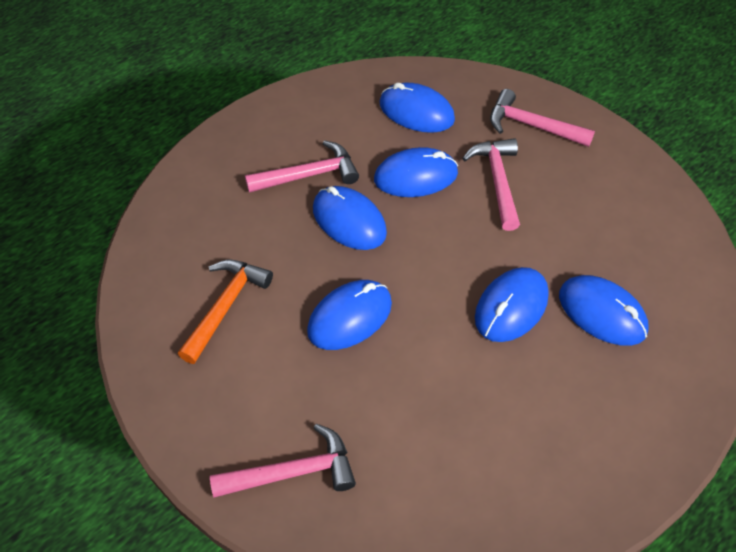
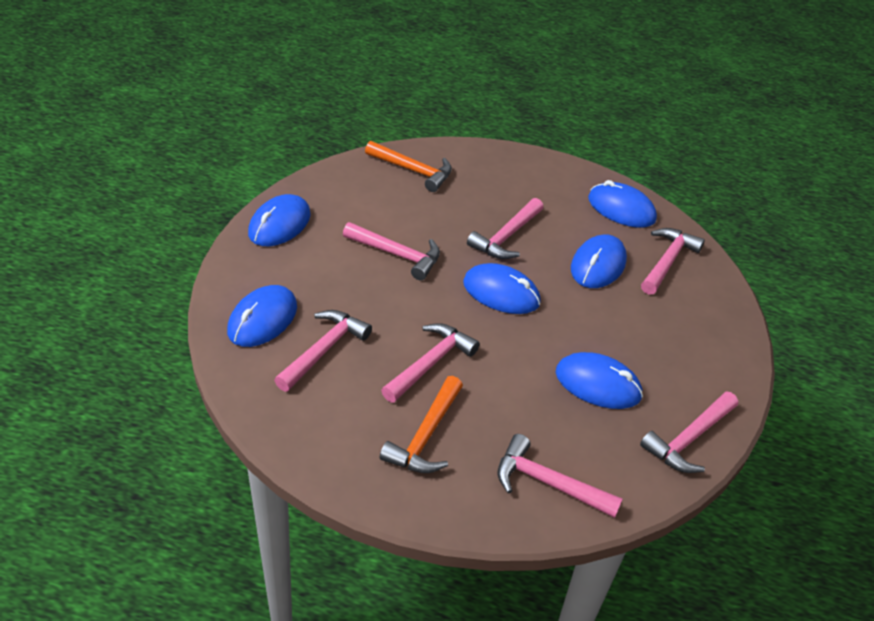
orange hammer: [178,260,273,364] = 1 -> [365,141,452,192] [380,376,463,473] = 2
pink hammer: [210,424,356,498] [245,140,359,193] [462,138,520,231] [490,89,595,147] = 4 -> [274,310,372,392] [343,222,440,280] [381,323,480,403] [467,198,544,259] [498,434,623,518] [640,392,738,473] [641,228,705,295] = 7

